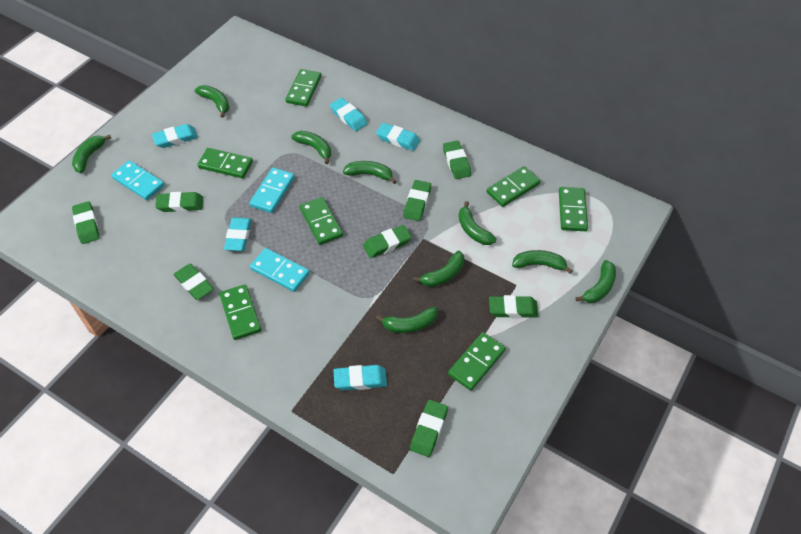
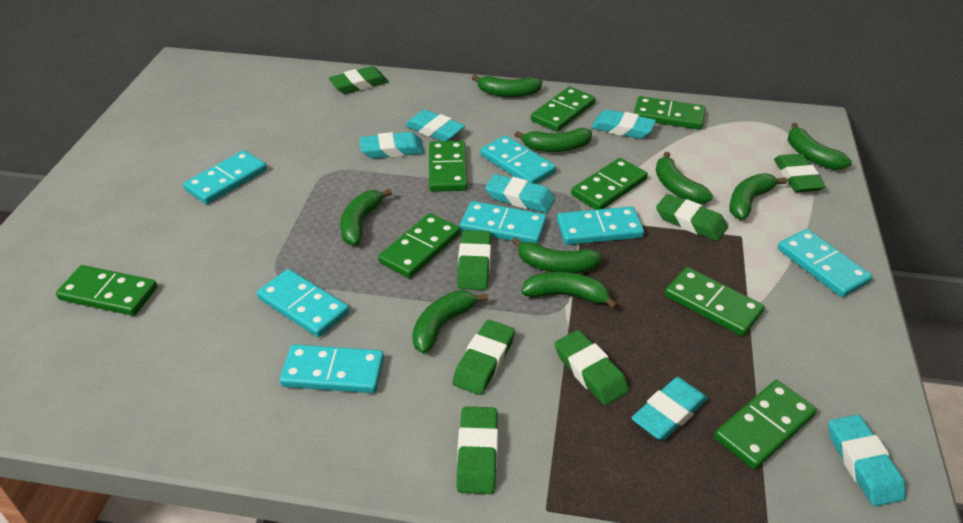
green domino: [197,148,253,178] [219,284,261,340] [285,69,321,107] [300,197,343,245] [448,332,506,391] [487,166,540,207] [559,187,588,231] = 7 -> [56,265,157,316] [378,213,460,278] [429,141,467,192] [531,87,595,132] [571,158,648,210] [634,96,706,130] [665,267,765,336] [714,380,817,469] = 8
green eraser: [72,201,100,244] [155,192,203,212] [174,264,214,300] [363,225,412,258] [403,180,431,221] [410,400,448,457] [443,141,471,179] [489,295,538,318] = 8 -> [328,66,388,94] [452,320,515,395] [457,230,491,290] [457,406,498,494] [555,330,629,405] [656,194,728,241] [774,154,825,192] = 7
turquoise domino: [111,160,165,200] [249,167,295,213] [250,248,310,292] = 3 -> [183,150,267,204] [257,269,349,337] [280,344,384,393] [460,201,547,244] [480,135,556,184] [557,206,644,245] [778,229,872,297] = 7
turquoise eraser: [152,124,198,148] [224,217,252,251] [330,98,368,131] [333,365,387,390] [376,123,420,151] = 5 -> [360,132,424,159] [405,110,465,141] [485,174,555,213] [591,110,656,139] [632,377,708,441] [829,415,906,507] = 6

